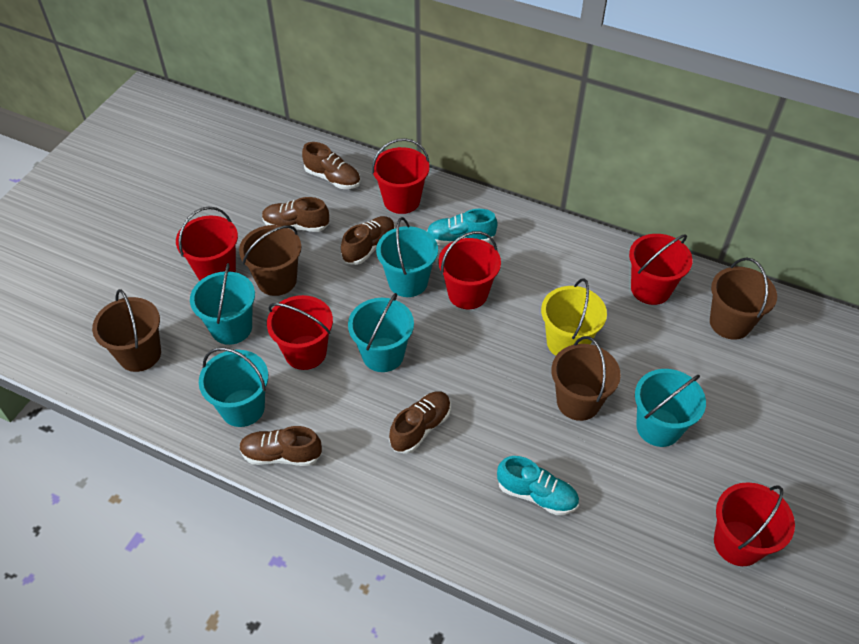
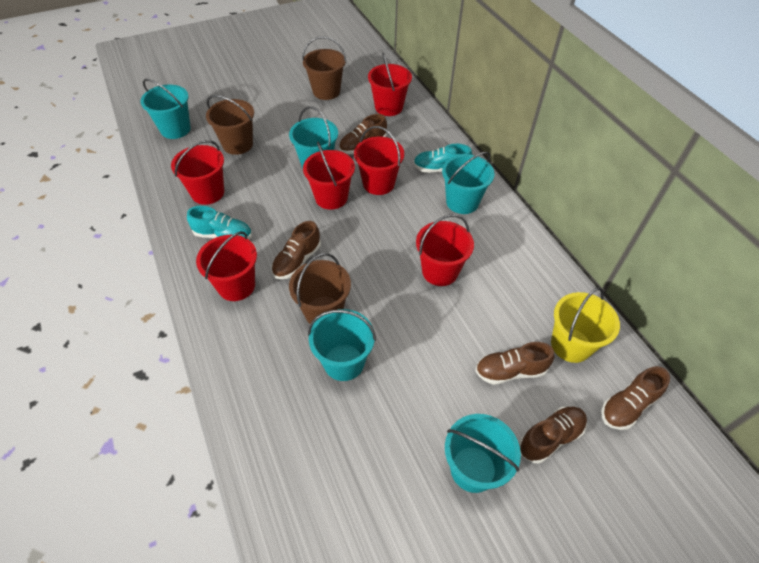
brown bucket: [92,289,161,372] [239,225,301,296] [551,336,621,421] [710,258,777,340] = 4 -> [206,95,254,155] [289,253,351,324] [302,36,346,100] = 3

